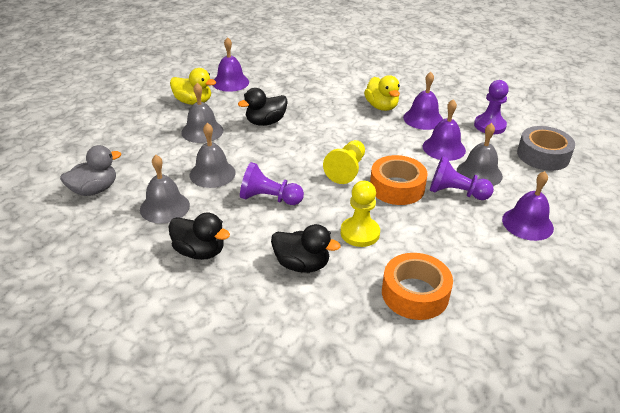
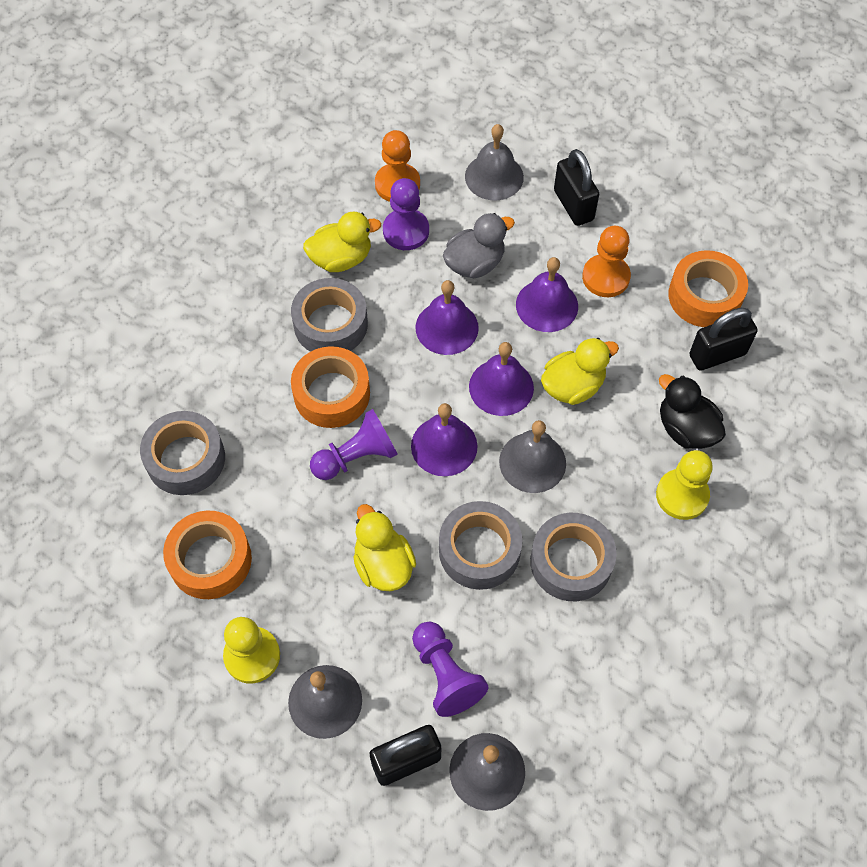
black duck: [168,213,230,260] [238,88,288,126] [271,224,340,273] = 3 -> [659,374,726,449] = 1
black padlock: none = 0 -> [370,725,441,786] [554,149,599,226] [689,308,758,371] = 3
grey tape: [517,126,575,171] = 1 -> [140,411,225,495] [291,278,368,352] [439,501,522,590] [530,513,617,601] = 4
orange pawn: none = 0 -> [375,130,420,202] [582,226,631,297] = 2
orange tape: [370,155,428,205] [382,253,453,320] = 2 -> [163,511,252,599] [291,346,370,428] [668,250,748,327] = 3
yellow duck: [170,68,216,105] [364,75,400,111] = 2 -> [303,211,381,272] [353,504,416,591] [541,338,619,405] = 3

